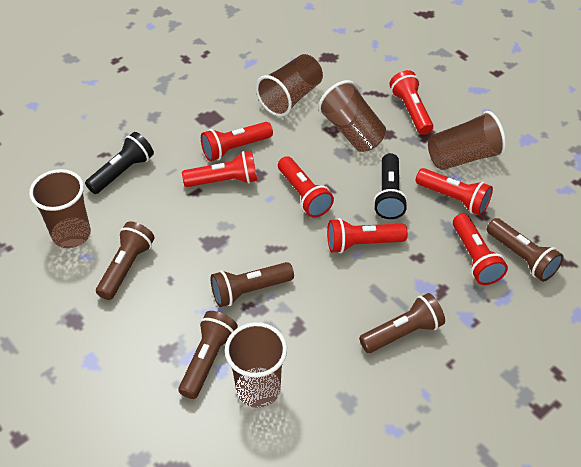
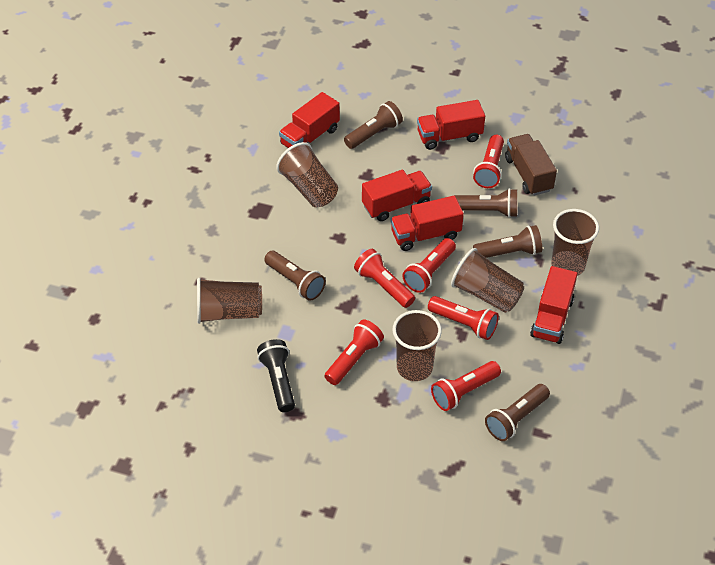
black flashlight: [85,132,154,194] [373,153,408,219] = 2 -> [257,339,295,412] = 1
brown truck: none = 0 -> [505,134,557,196] = 1
red flashlight: [182,151,257,187] [201,122,273,161] [278,156,334,218] [327,218,408,253] [389,70,433,135] [415,168,493,216] [453,214,508,285] = 7 -> [324,319,384,385] [354,249,415,308] [402,238,456,293] [428,296,499,340] [431,361,501,411] [473,135,504,188] = 6
red truck: none = 0 -> [279,92,340,148] [362,170,432,221] [391,196,464,251] [417,100,485,150] [530,266,578,344] = 5

